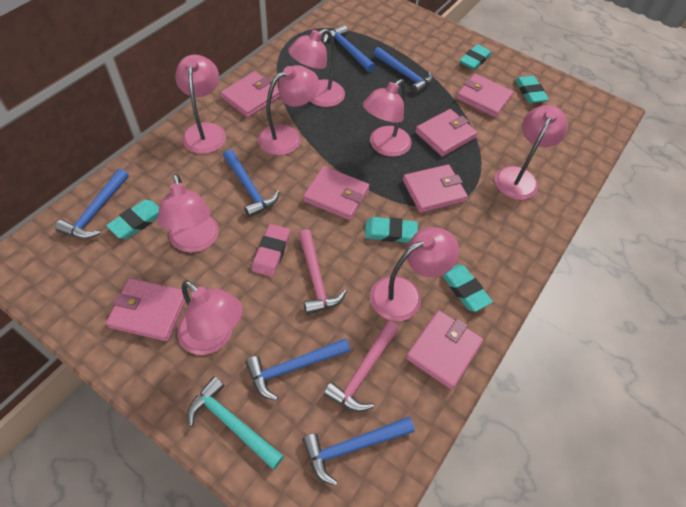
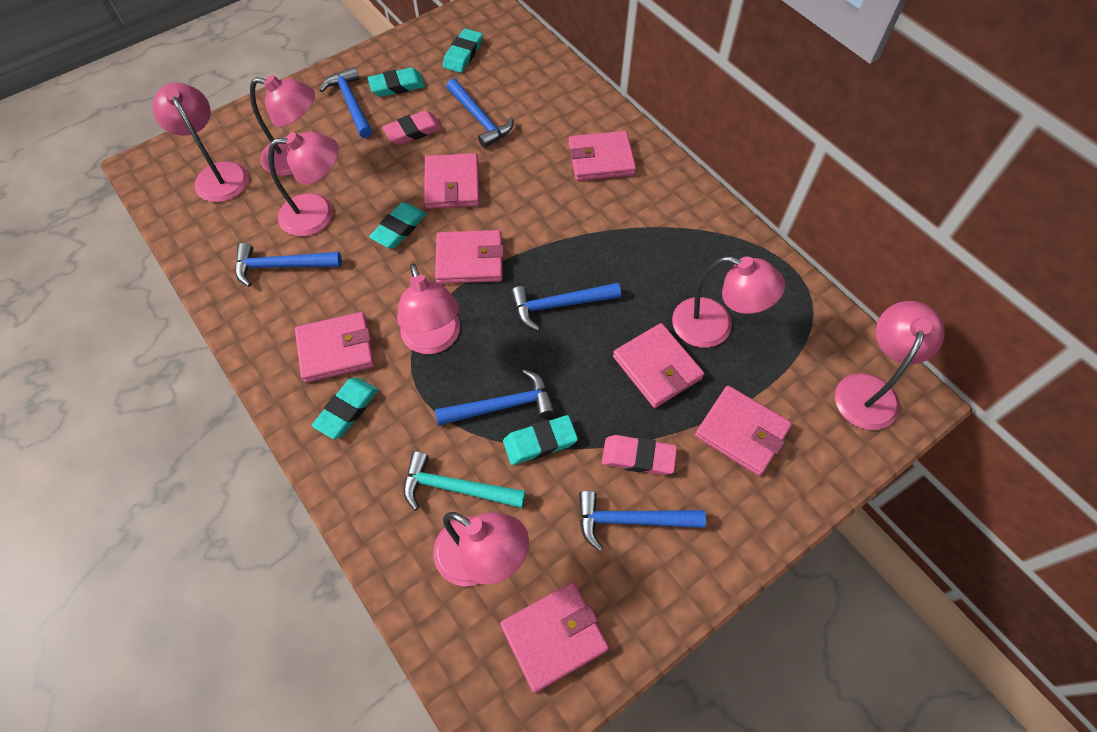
pink eraser: [252,224,290,277] = 1 -> [382,110,442,145] [602,435,677,475] = 2
pink hammer: [299,229,346,315] [324,320,399,412] = 2 -> none = 0
pink lamp: [157,174,219,253] [175,54,226,154] [177,280,243,355] [258,65,319,155] [288,29,345,107] [363,79,412,157] [370,227,459,321] [495,105,568,200] = 8 -> [153,83,249,202] [250,75,315,176] [268,132,339,236] [397,263,460,354] [433,512,529,587] [672,256,785,348] [835,301,945,430] = 7

